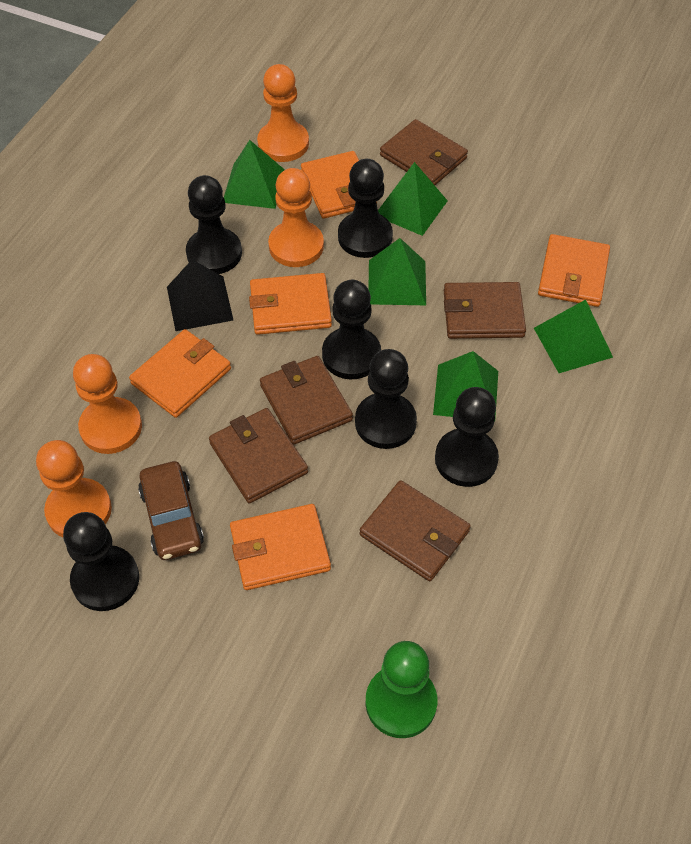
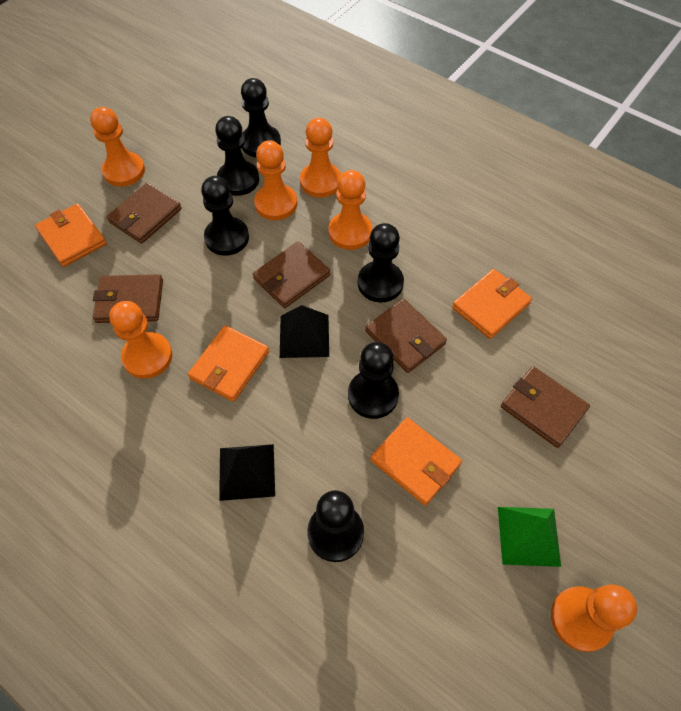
black pyramid: [167,260,233,331] = 1 -> [219,444,275,501] [280,305,329,358] = 2
brown car: [138,461,204,560] = 1 -> none = 0
green pawn: [366,641,437,738] = 1 -> none = 0
green pyramid: [224,140,285,209] [368,238,426,305] [378,162,448,236] [433,351,498,417] [534,299,613,373] = 5 -> [498,507,561,567] = 1
orange pawn: [36,440,112,537] [73,354,142,454] [257,64,309,162] [268,168,324,267] = 4 -> [90,107,145,187] [109,301,172,379] [254,140,297,220] [300,118,341,198] [328,170,373,250] [551,584,637,652] = 6
orange wallet: [129,329,231,418] [230,504,331,590] [249,273,332,335] [301,151,377,219] [538,234,610,307] = 5 -> [35,204,107,267] [188,325,269,402] [371,417,462,506] [452,269,532,339] = 4

